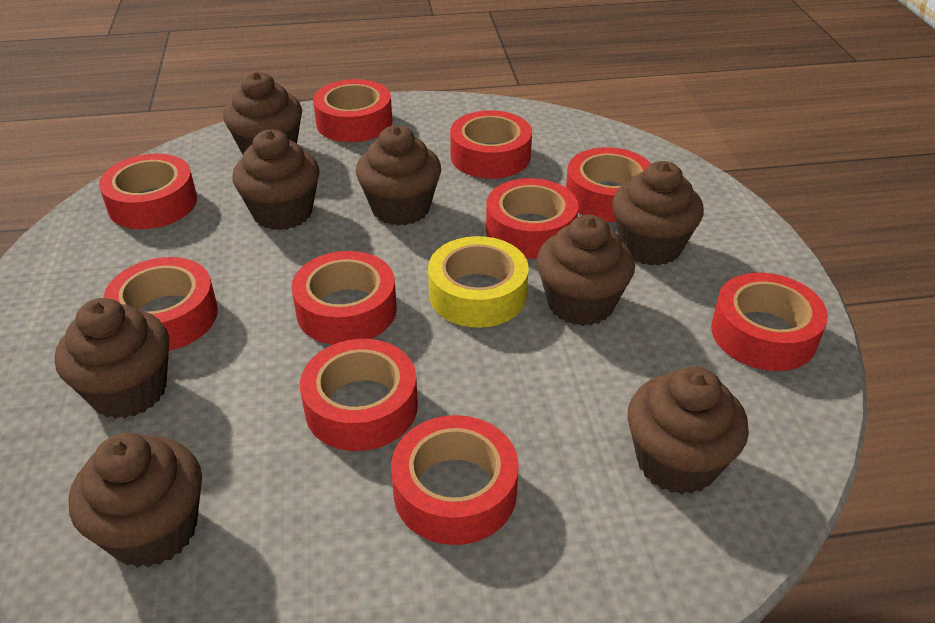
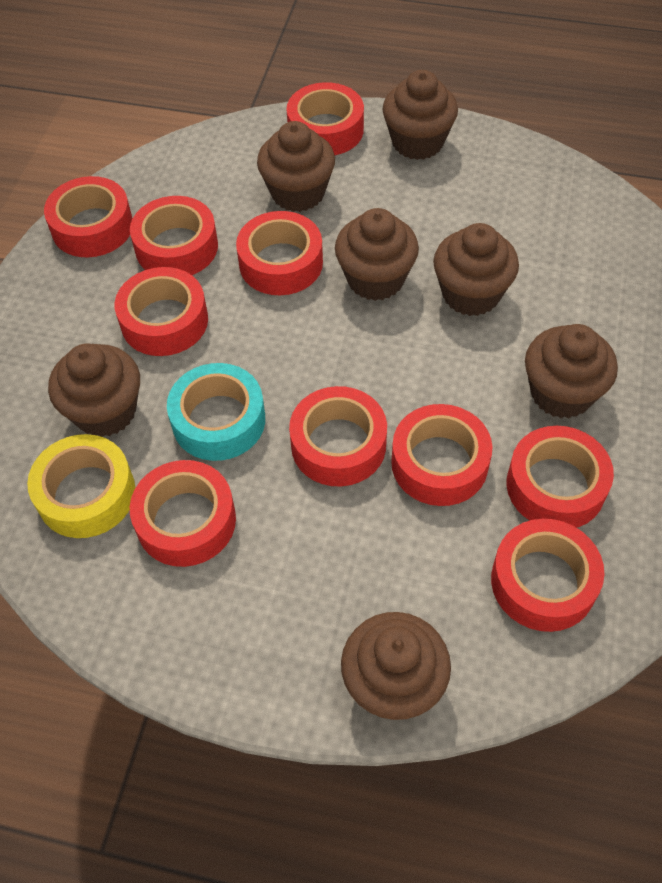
brown cupcake: [55,298,170,419] [68,433,202,568] [223,72,302,154] [232,130,320,230] [356,125,441,226] [537,215,635,326] [612,161,704,266] [628,366,749,494] = 8 -> [48,343,140,437] [257,121,335,212] [335,208,419,301] [341,612,451,720] [383,70,458,160] [433,223,519,316] [525,324,618,418] = 7
turquoise tape: none = 0 -> [167,363,265,461] = 1

